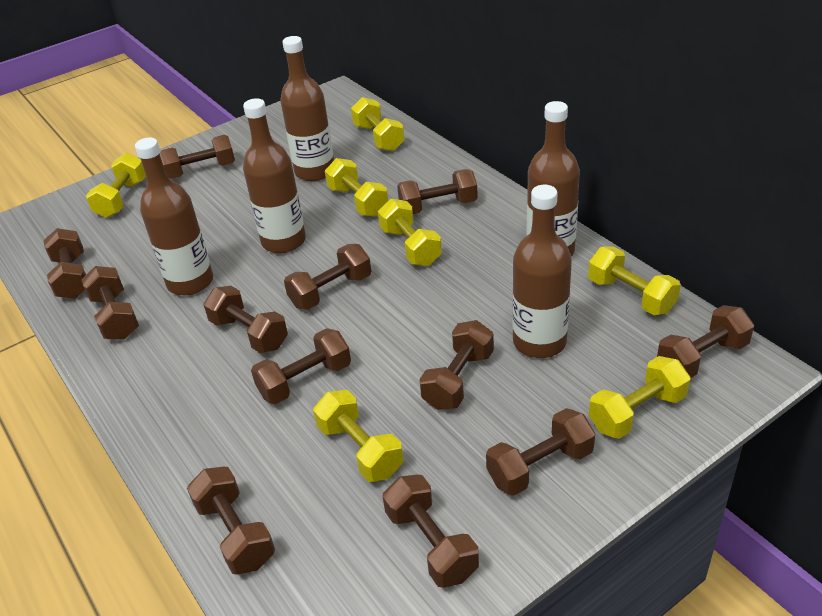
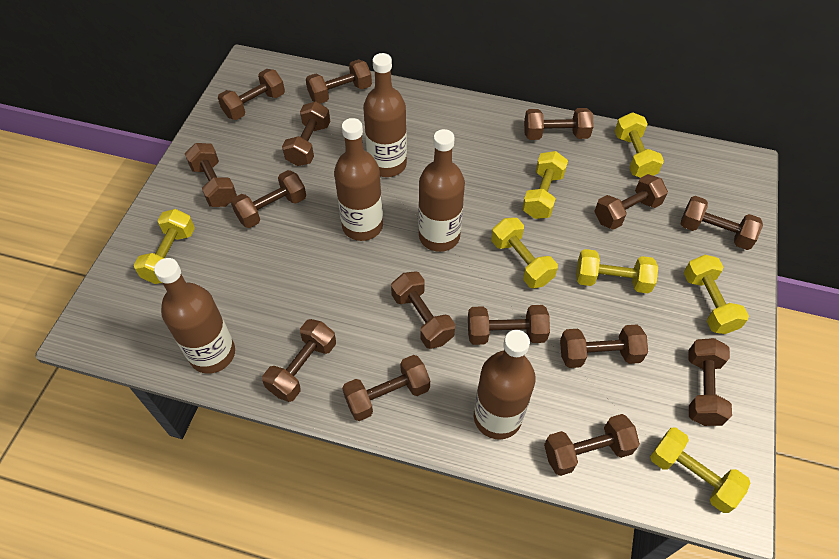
brown dumbbell: [44,228,86,299] [81,266,139,340] [160,135,235,179] [187,467,275,575] [204,286,288,353] [251,328,351,404] [284,244,371,310] [383,475,479,588] [397,169,478,214] [419,320,494,410] [486,408,595,496] [657,305,754,378] = 12 -> [185,143,237,207] [218,69,285,120] [231,170,306,228] [262,319,336,402] [282,102,330,166] [306,59,372,104] [342,355,430,421] [391,271,455,349] [468,305,550,345] [524,108,594,140] [544,414,640,476] [560,324,648,368] [594,174,668,230] [681,196,763,250] [688,338,732,426] = 15

